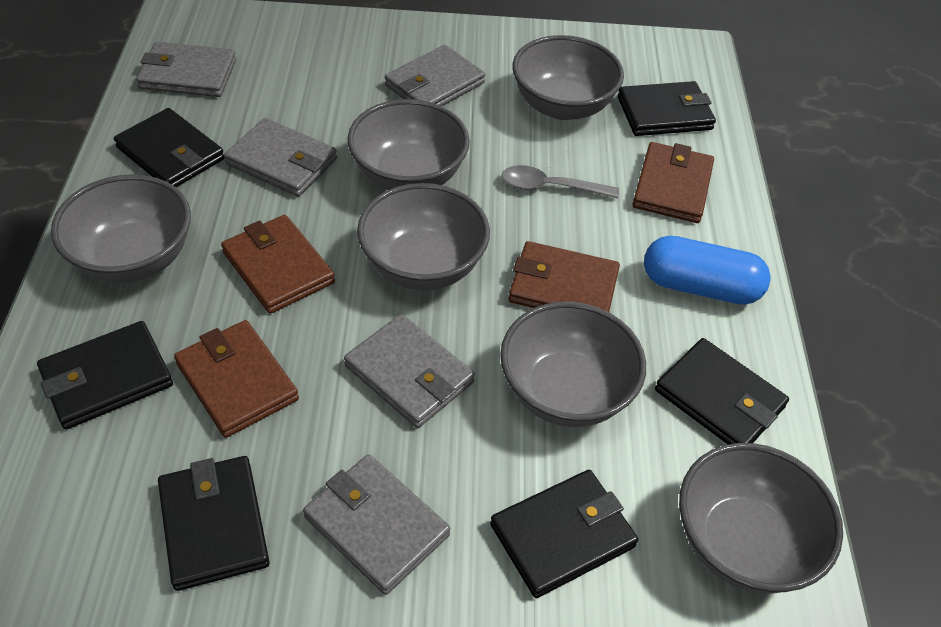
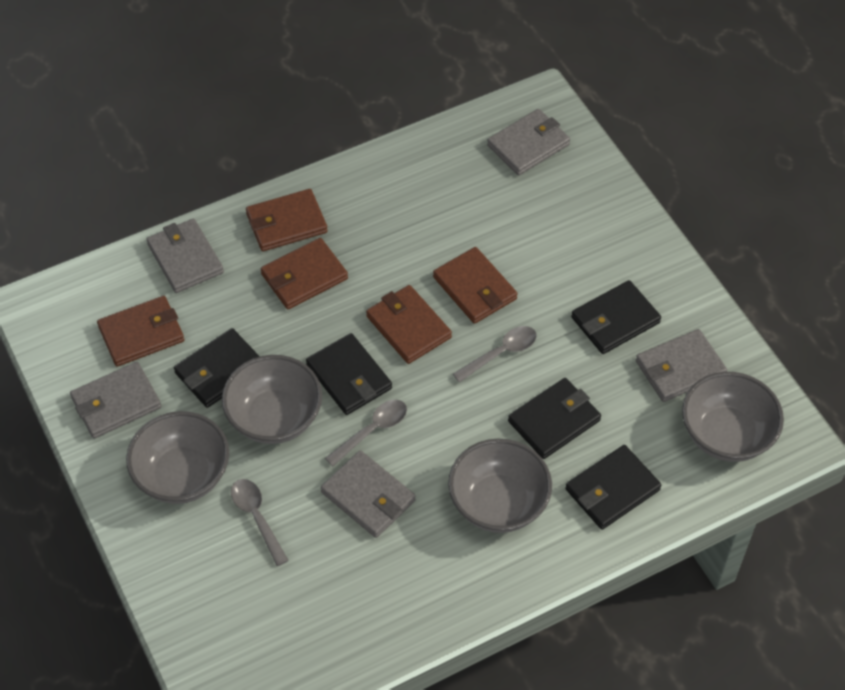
black wallet: [37,321,173,429] [114,108,224,187] [158,456,270,591] [490,470,638,598] [618,81,716,136] [655,338,789,444] = 6 -> [174,328,260,408] [306,333,392,415] [508,378,601,459] [565,445,661,530] [571,280,661,354] = 5
blue capsule: [644,236,771,305] = 1 -> none = 0
brown wallet: [174,320,299,438] [221,215,335,314] [509,241,620,312] [633,142,714,223] = 4 -> [97,296,184,367] [246,189,328,251] [261,238,348,309] [366,285,452,364] [433,247,517,324] = 5
grey bowl: [51,174,191,283] [347,99,470,190] [357,183,490,290] [500,302,646,427] [513,35,624,120] [679,443,843,593] = 6 -> [126,411,229,504] [222,355,322,444] [448,439,552,533] [682,372,784,462] = 4
grey spoon: [502,165,619,198] = 1 -> [231,479,289,566] [325,400,407,466] [453,326,537,383] = 3

